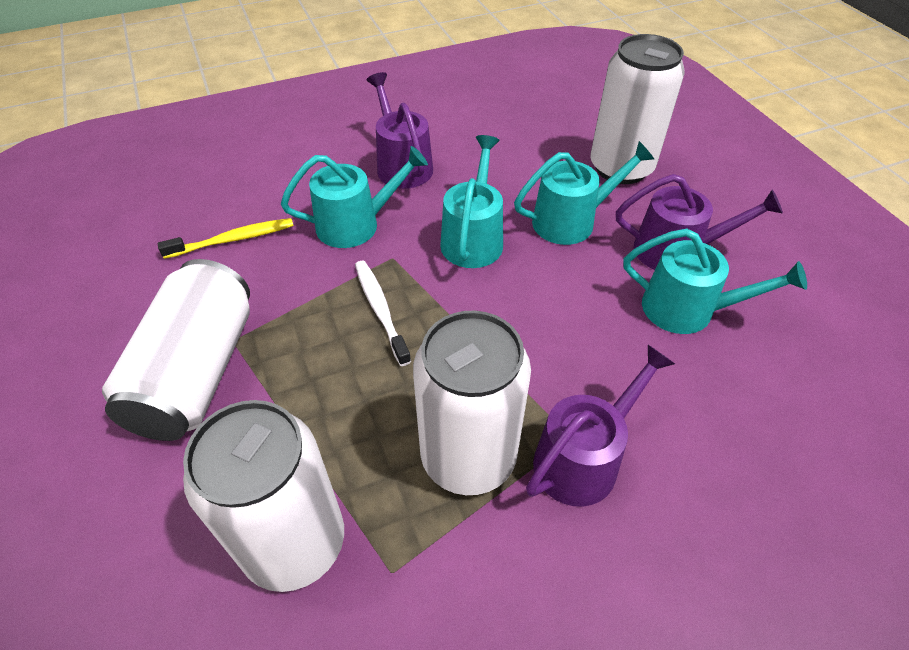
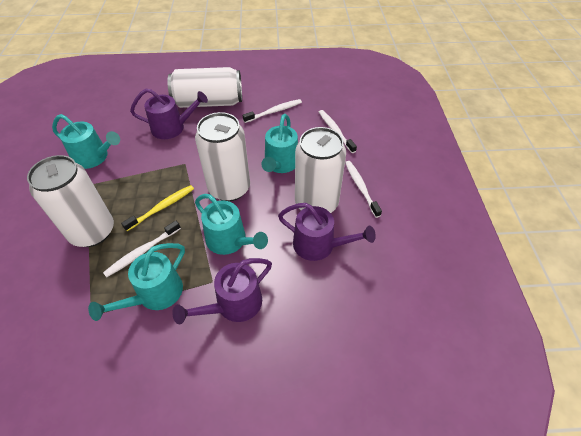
white toothbrush: [355,261,411,366] = 1 -> [103,220,181,277] [243,99,302,123] [319,110,357,153] [345,161,382,218] = 4

